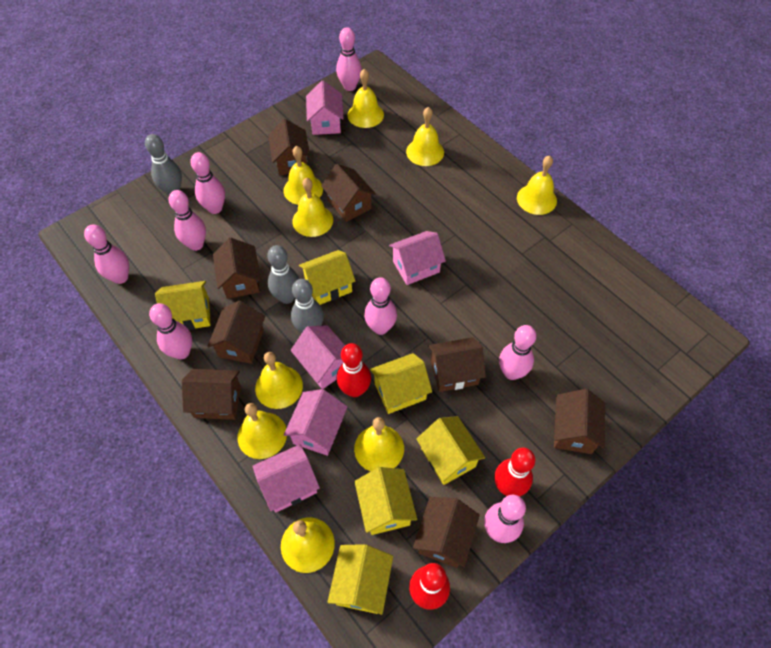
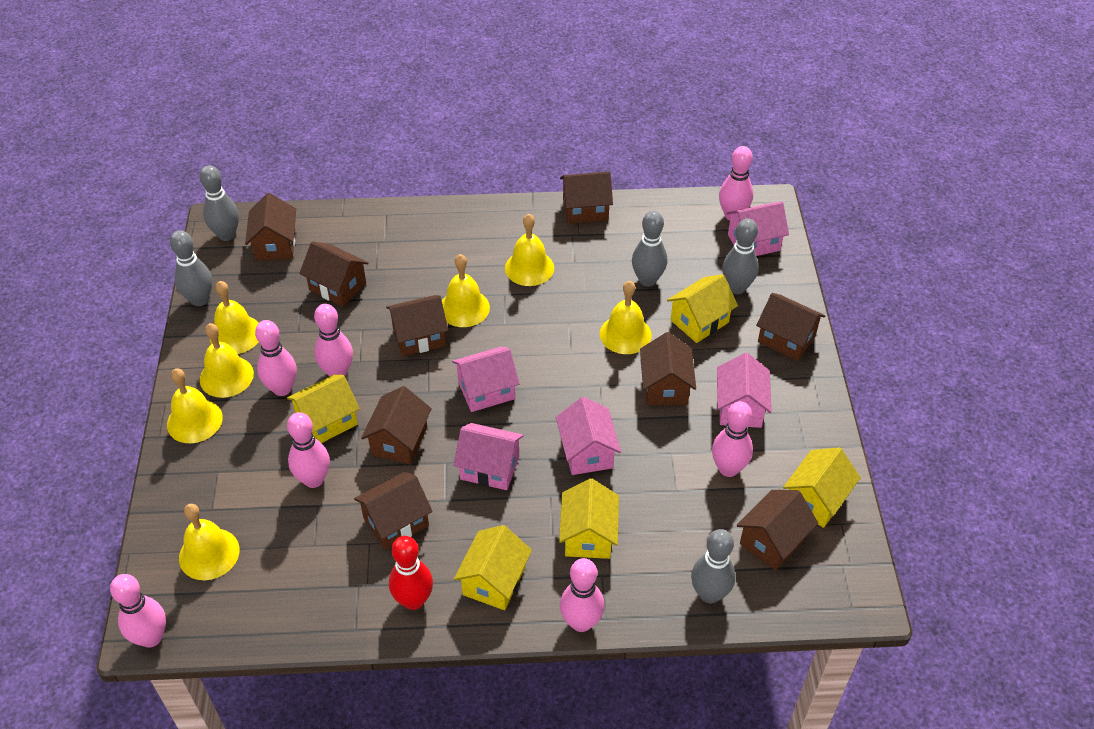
brown house: [182,369,241,420] [207,301,265,364] [213,238,261,299] [268,119,310,175] [321,164,376,222] [413,497,480,568] [428,337,486,392] [554,389,605,454] = 8 -> [245,193,296,261] [299,241,369,307] [354,472,433,550] [361,386,432,465] [386,295,449,356] [560,171,613,224] [640,332,696,405] [737,490,818,571] [756,293,825,361] = 9
grey bowling pin: [145,134,182,195] [267,245,299,304] [291,279,324,333] = 3 -> [170,230,212,306] [200,165,239,241] [632,211,667,287] [691,529,736,603] [722,218,759,294] = 5
pink bowling pin: [84,224,129,284] [149,303,192,359] [168,190,206,251] [190,152,225,214] [336,27,362,91] [364,277,397,335] [484,495,526,543] [499,325,536,380] = 8 -> [110,574,166,648] [255,320,297,396] [287,412,330,488] [314,304,353,376] [560,558,605,632] [712,401,753,477] [719,146,753,221] = 7
red bowling pin: [337,343,371,397] [409,563,450,610] [494,448,535,496] = 3 -> [389,536,433,610] = 1
yellow bell: [238,403,287,459] [255,352,303,409] [281,518,335,573] [284,146,323,205] [292,178,333,237] [347,69,384,128] [354,417,404,472] [406,107,444,166] [517,156,557,215] = 9 -> [167,368,223,443] [179,504,240,580] [200,323,254,398] [210,281,259,354] [442,254,490,327] [505,214,554,286] [600,281,652,354] = 7
yellow house: [155,281,211,330] [299,250,355,305] [328,544,393,615] [354,467,417,535] [370,353,432,414] [416,416,485,485] = 6 -> [287,374,360,443] [454,525,532,610] [559,479,619,559] [667,274,738,343] [783,447,861,528] = 5

